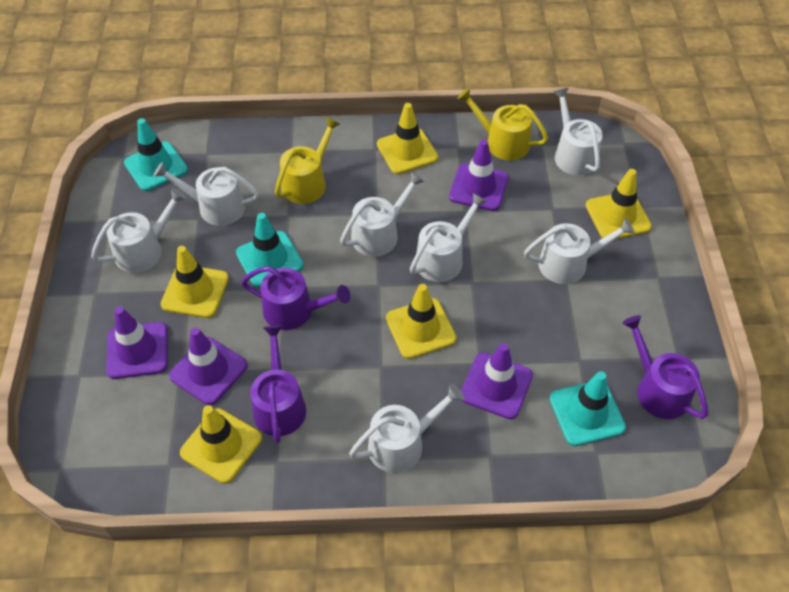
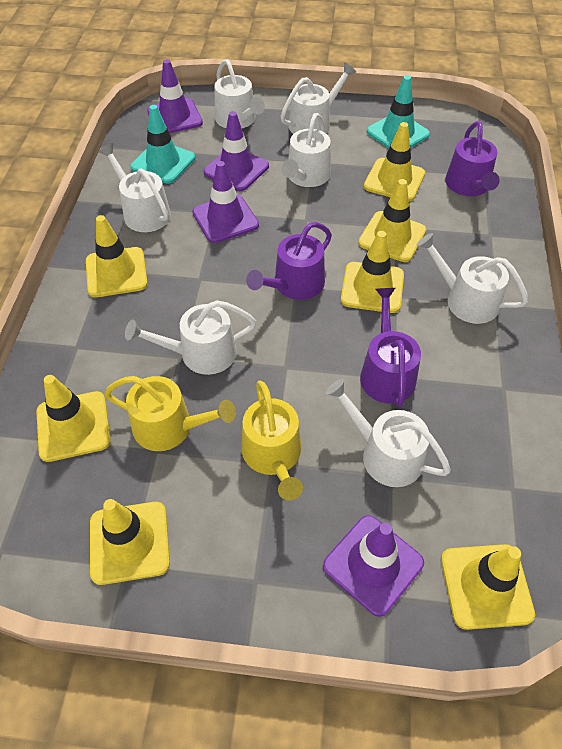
turquoise traffic cone: [124,118,188,191] [236,213,304,288] [549,371,626,446] = 3 -> [130,105,195,184] [366,75,430,149] = 2
yellow traffic cone: [161,246,229,318] [180,405,262,483] [377,103,438,174] [386,284,457,359] [585,169,652,239] = 5 -> [36,375,111,462] [86,215,148,297] [90,499,170,585] [341,231,404,313] [358,179,426,262] [364,122,425,201] [441,544,535,630] = 7

